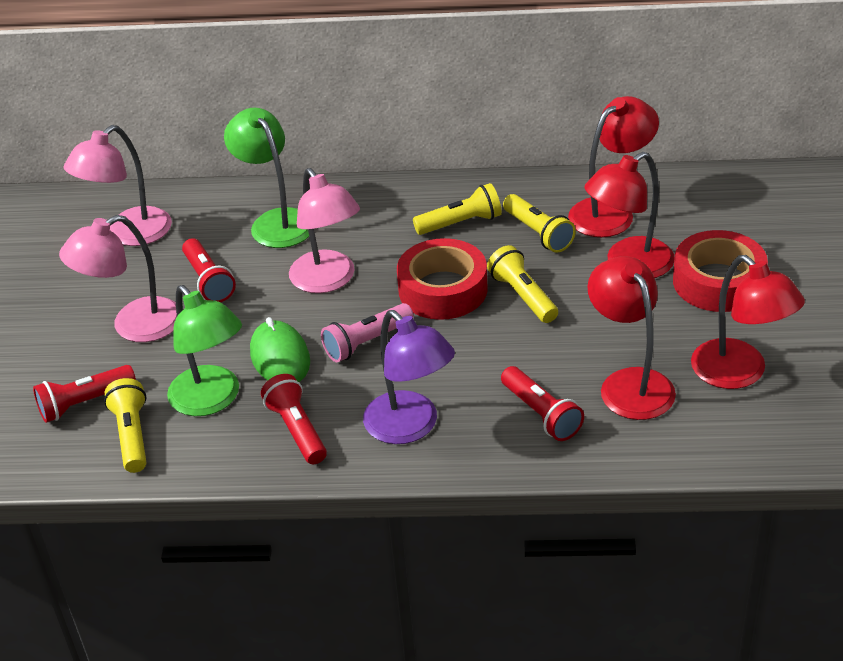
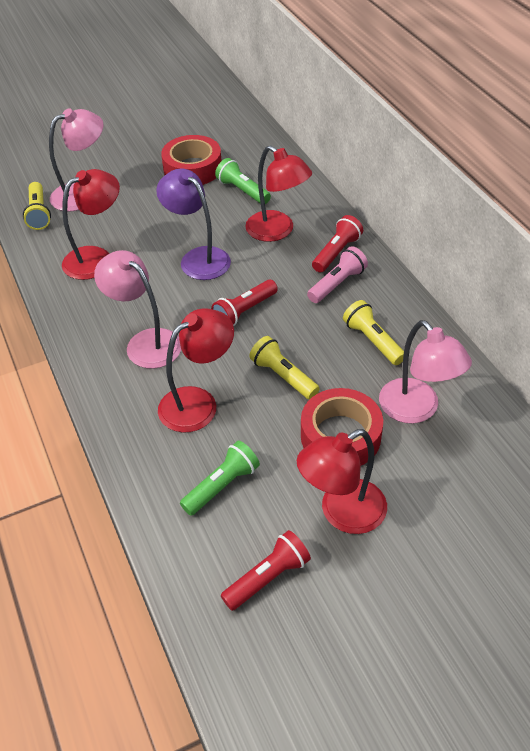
green flashlight: none = 0 -> [180,441,260,516] [215,158,271,204] = 2
green lamp: [167,285,242,416] [224,108,309,248] = 2 -> none = 0
green mouse: [250,317,310,382] = 1 -> none = 0
red flashlight: [33,365,136,423] [182,238,236,302] [261,374,327,464] [501,366,584,441] = 4 -> [211,280,278,326] [221,530,311,611] [312,215,363,273] = 3
yellow flashlight: [104,378,147,473] [413,183,502,235] [487,245,558,323] [503,194,576,253] = 4 -> [23,182,51,230] [249,336,320,400] [343,300,404,365] = 3

